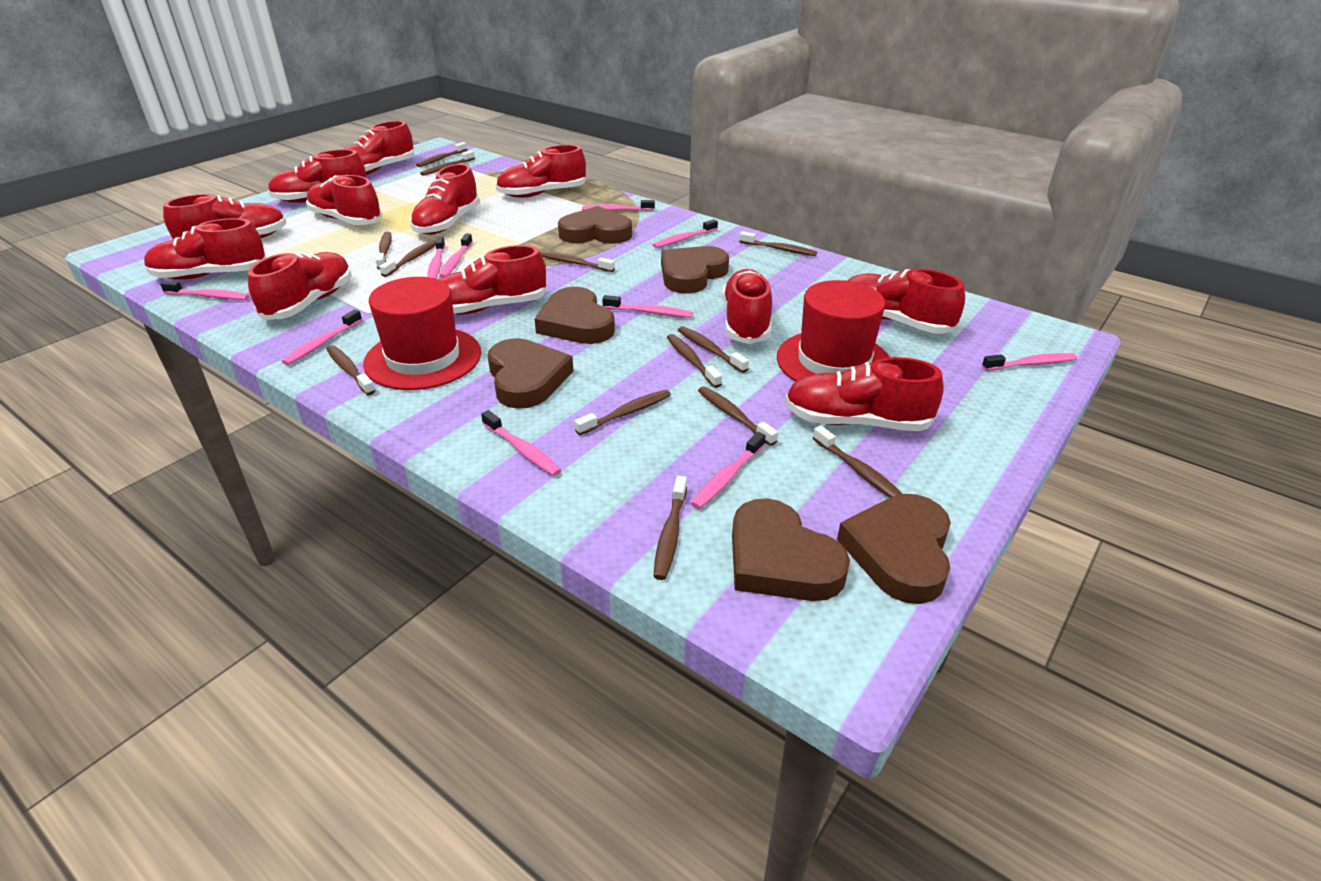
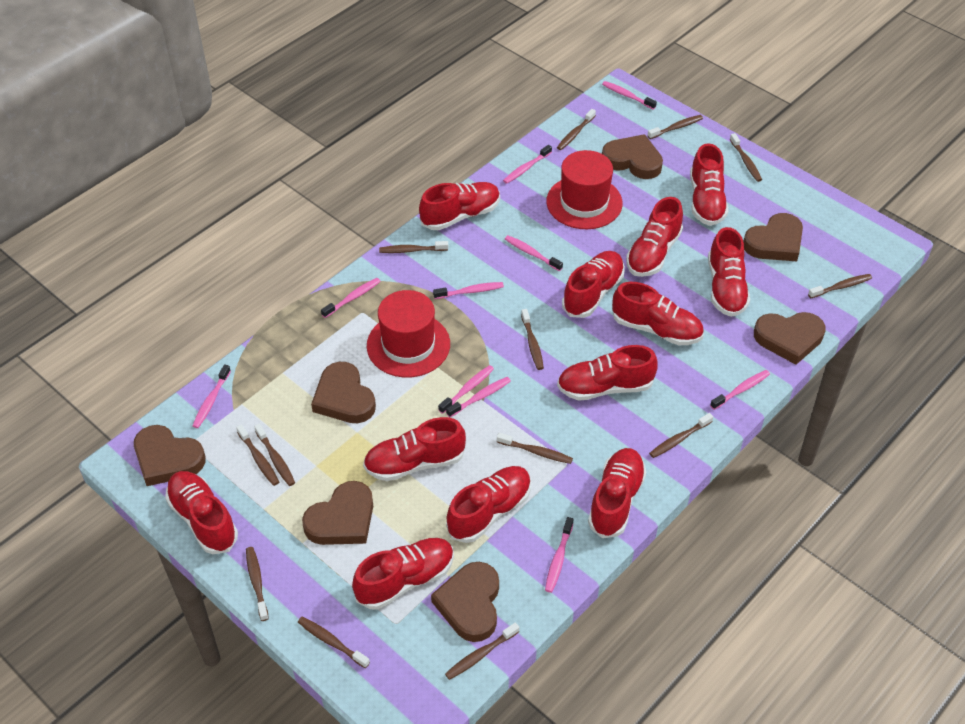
brown heart: [488,338,574,409] [535,287,615,344] [558,206,632,244] [661,246,729,294] [732,498,850,601] [837,494,951,604] = 6 -> [134,425,206,486] [302,481,373,545] [311,362,376,423] [431,562,499,642] [602,134,663,179] [743,213,803,261] [754,312,825,365] = 7

